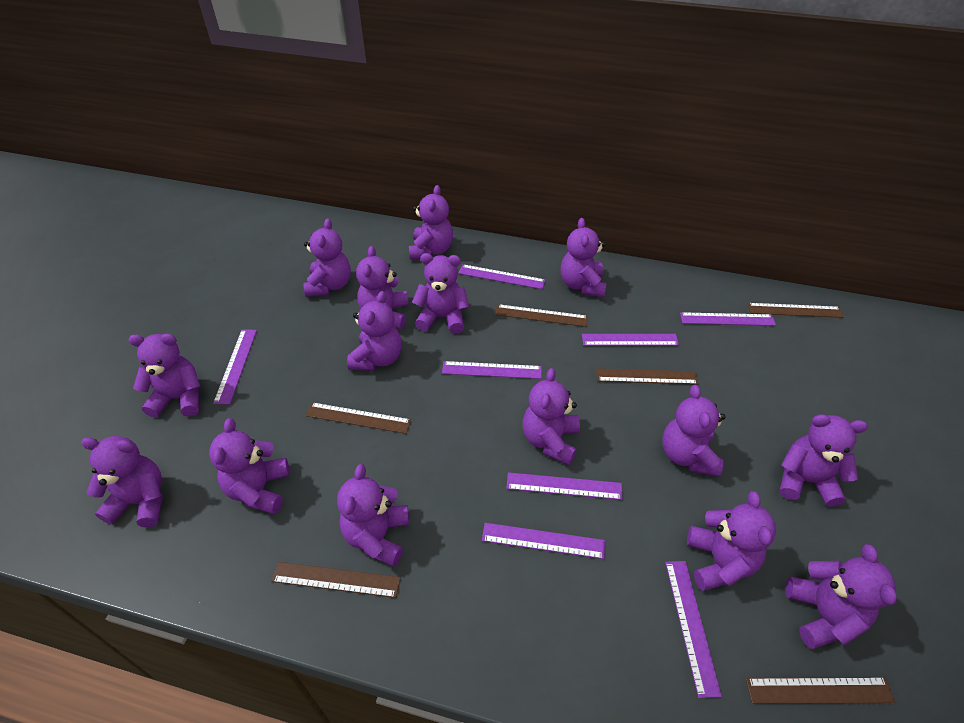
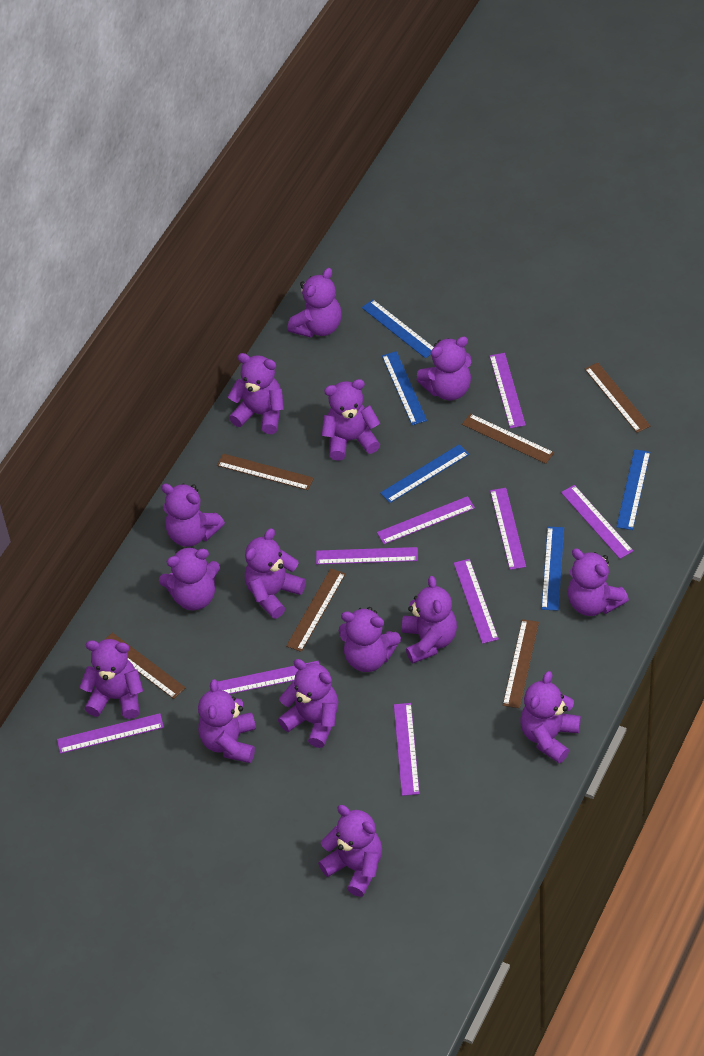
blue ruler: none = 0 -> [362,300,434,358] [380,444,469,503] [382,351,427,425] [541,527,564,611] [616,449,650,530] = 5
purple ruler: [213,329,257,404] [442,361,542,379] [458,264,545,289] [482,523,605,559] [506,472,622,500] [582,334,679,346] [665,561,722,698] [680,312,776,326] = 8 -> [57,713,164,754] [218,661,320,694] [316,547,418,564] [377,496,475,544] [394,703,420,796] [454,559,499,644] [490,353,526,428] [490,488,526,570] [561,485,633,559] = 9

